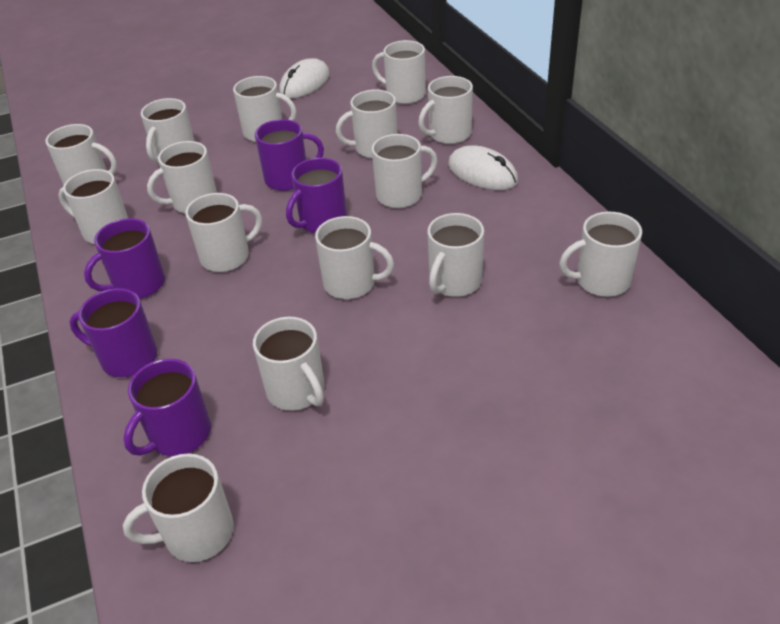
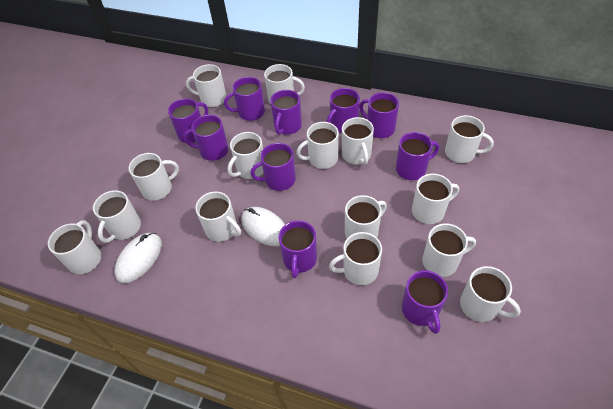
purple mug: [69,288,157,377] [84,218,165,299] [123,359,211,456] [255,119,324,191] [286,158,347,233] = 5 -> [168,98,209,143] [183,115,229,161] [224,77,265,121] [250,143,296,191] [270,90,302,135] [279,220,317,278] [326,88,360,133] [359,92,399,138] [396,132,439,180] [402,270,448,334] = 10

